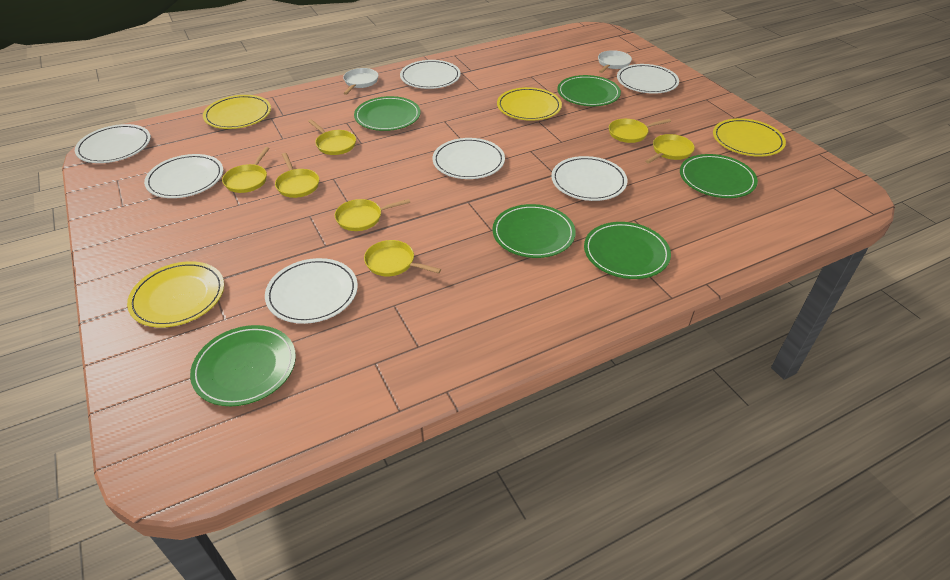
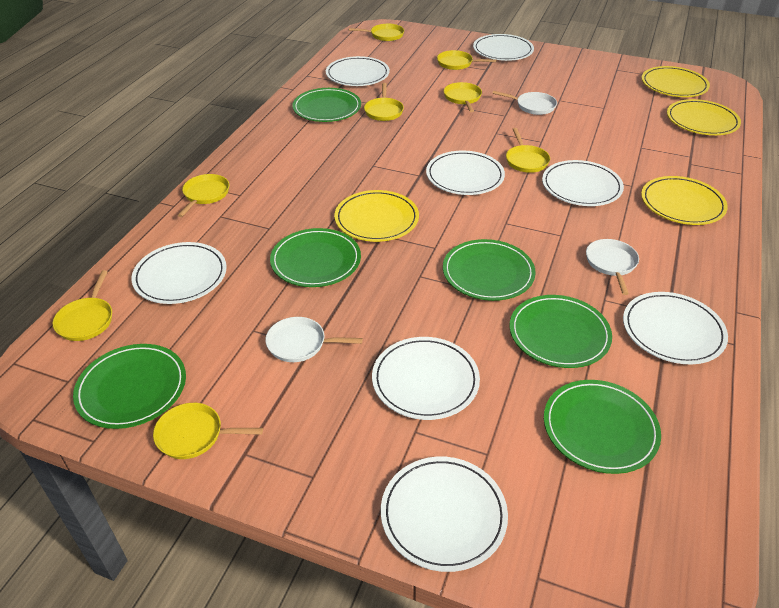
white pan: [343,68,379,95] [598,50,632,73] = 2 -> [265,317,363,362] [493,91,557,115] [586,239,639,295] = 3
white plate: [75,124,151,163] [144,154,223,198] [265,258,358,324] [400,60,461,89] [433,138,505,179] [551,156,627,201] [617,64,679,94] = 7 -> [132,242,227,304] [326,56,390,86] [372,337,480,420] [381,457,508,572] [426,151,505,195] [473,34,534,61] [542,160,624,206] [623,292,728,364] = 8
yellow pan: [222,147,270,193] [275,153,319,198] [308,119,356,155] [335,199,410,231] [364,240,441,276] [609,119,671,143] [645,134,695,163] = 7 -> [53,270,112,341] [153,403,263,459] [178,174,229,217] [349,24,404,41] [364,83,404,121] [437,50,496,70] [444,82,482,112] [506,128,550,173] = 8

